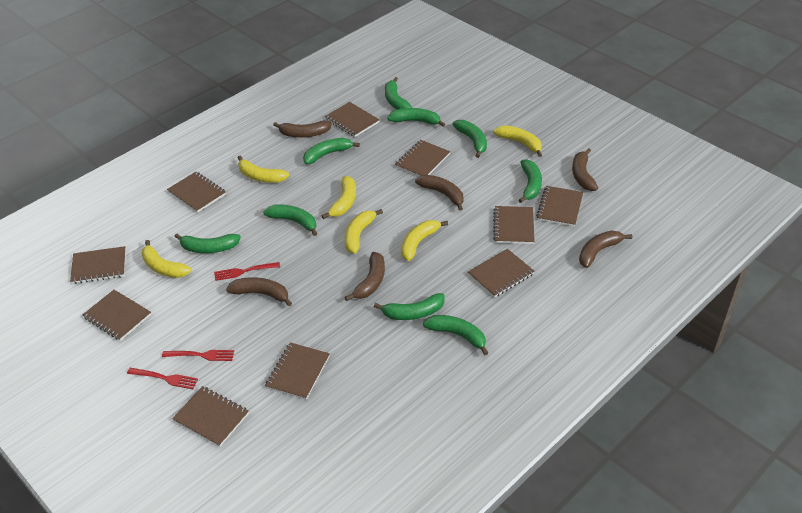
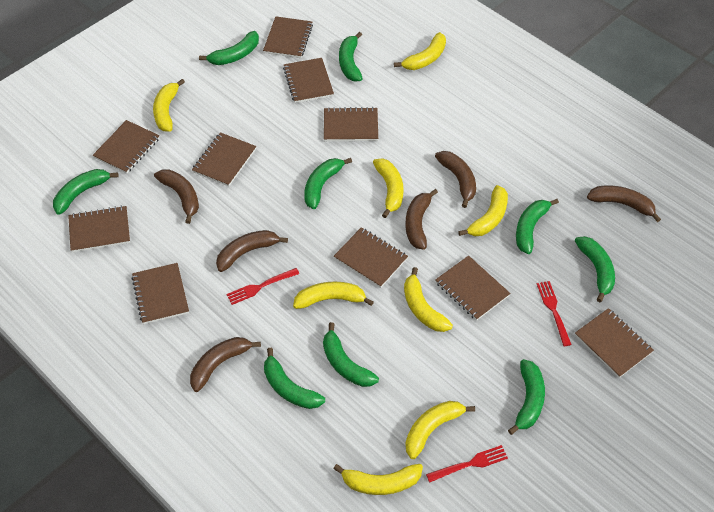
yellow banana: [141,240,191,278] [238,156,289,183] [322,176,356,219] [345,209,383,254] [401,220,448,261] [493,125,542,157] = 6 -> [153,79,185,132] [293,282,374,309] [333,464,423,495] [373,158,403,218] [394,32,446,70] [404,267,453,332] [405,401,475,459] [458,185,508,236] = 8

